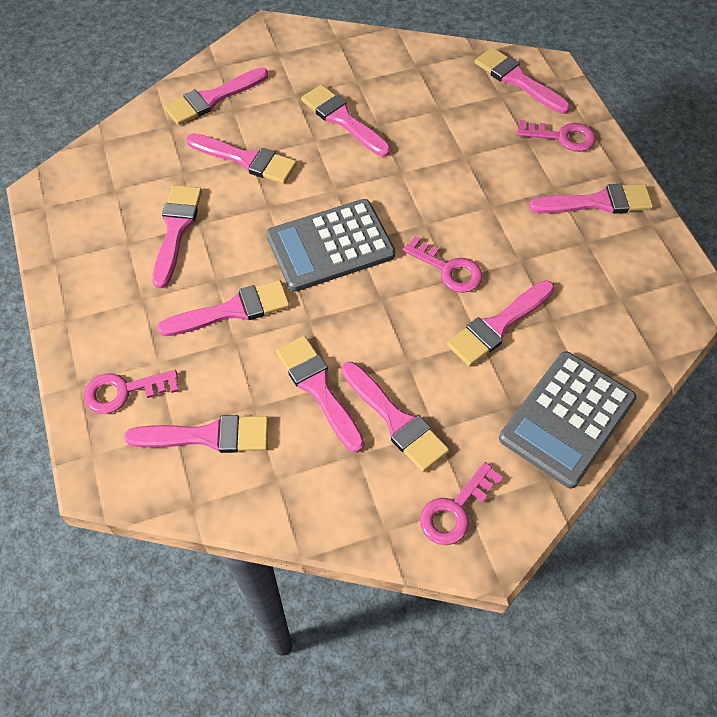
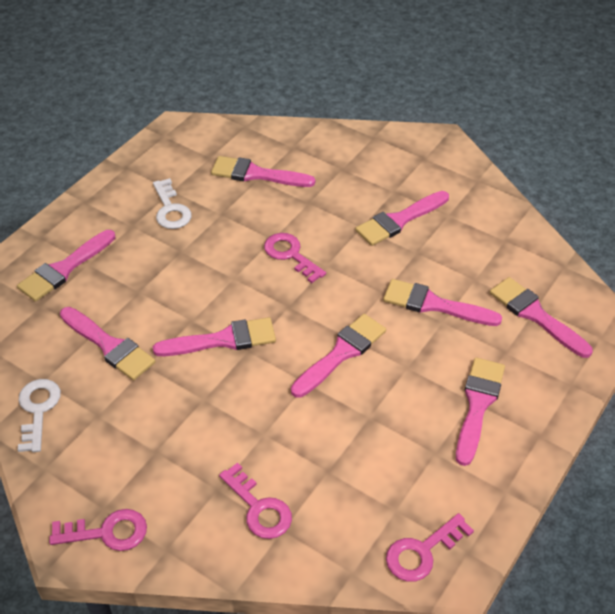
grey calculator: [266,199,395,292] [499,351,636,488] = 2 -> none = 0
pink brush: [124,415,269,453] [152,185,202,288] [157,280,290,336] [164,68,268,125] [186,133,297,184] [276,336,365,453] [301,84,391,157] [341,362,449,472] [447,281,555,367] [475,47,570,114] [529,184,653,214] = 11 -> [17,230,115,302] [60,307,156,380] [153,317,276,356] [211,156,315,187] [291,314,386,398] [355,191,449,246] [383,279,502,326] [456,357,505,466] [490,277,593,358] = 9
white key: none = 0 -> [18,379,61,452] [153,178,191,229] = 2

